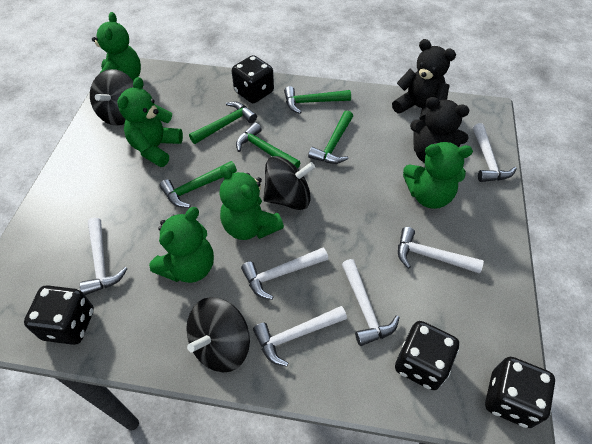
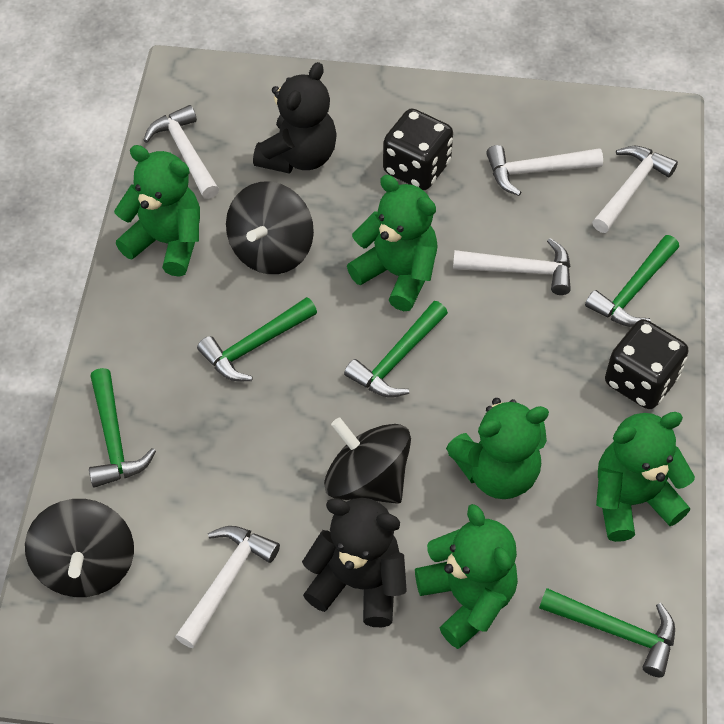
black dice: [24,285,94,345] [232,55,274,103] [395,321,459,390] [485,357,555,428] = 4 -> [383,109,453,190] [605,319,689,409] = 2
white hammer: [80,217,127,295] [241,247,328,300] [253,306,347,367] [342,259,400,346] [398,227,484,273] [473,123,517,182] = 6 -> [143,105,219,199] [175,526,280,648] [453,238,571,295] [486,145,603,196] [592,146,678,233] = 5

